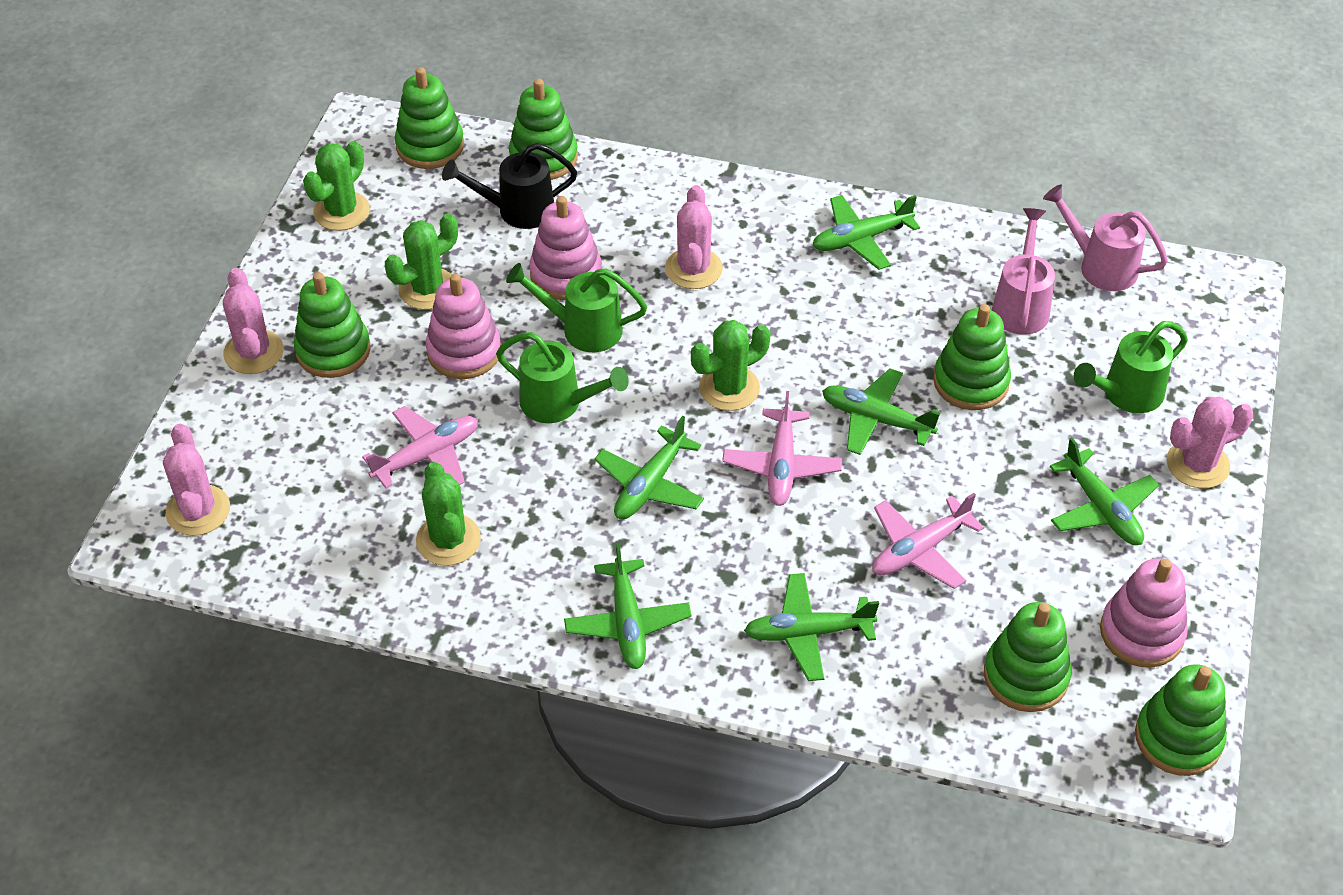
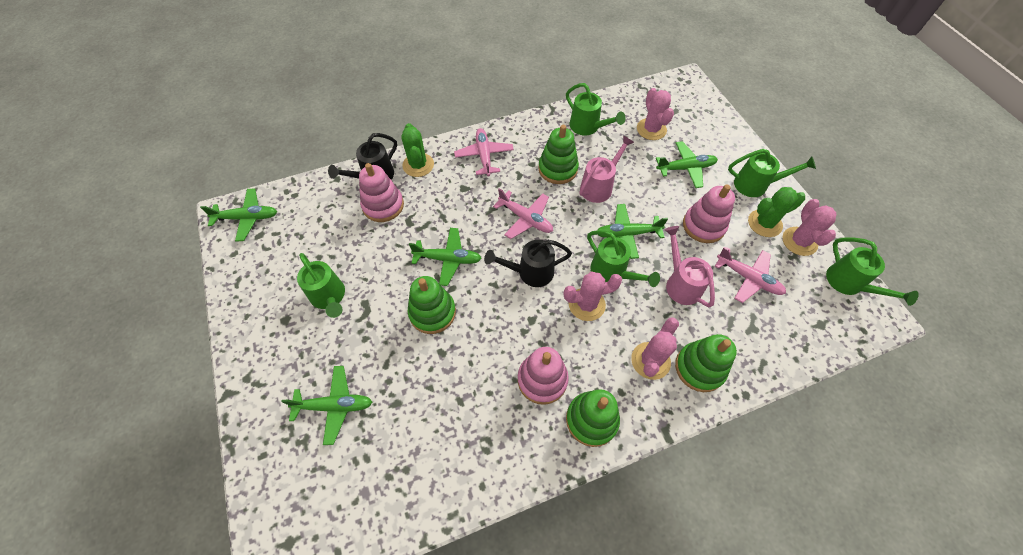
black watering can: [442,143,577,229] = 1 -> [328,133,397,179] [484,240,572,287] = 2
green cactus: [303,141,370,231] [385,213,458,310] [416,462,481,566] [691,320,771,411] = 4 -> [401,123,434,177] [748,187,805,237] = 2
green plane: [564,543,692,669] [594,416,704,519] [744,573,879,681] [812,195,920,270] [822,368,941,455] [1050,437,1159,545] = 6 -> [200,188,277,242] [281,366,372,445] [409,228,482,286] [598,204,668,259] [656,141,718,188] = 5
green stacking toy: [294,272,371,378] [395,67,464,169] [509,79,578,180] [933,304,1011,410] [984,602,1071,712] [1135,664,1227,776] = 6 -> [408,276,456,334] [538,125,579,184] [566,389,620,447] [675,334,737,392] = 4
green watering can: [496,332,629,423] [506,263,647,352] [1074,321,1188,413] = 3 -> [297,253,345,318] [566,83,626,136] [587,230,660,287] [728,149,816,197] [826,238,919,306] = 5

